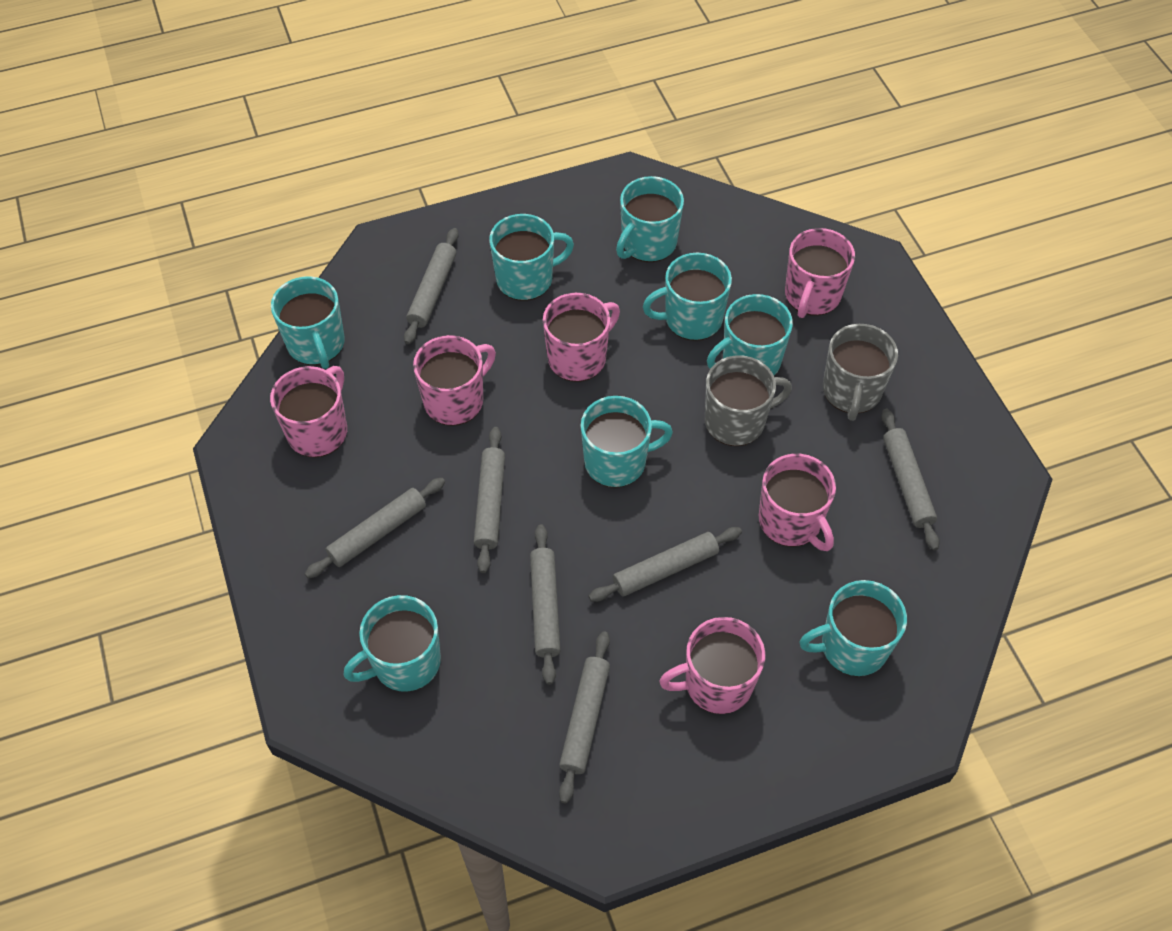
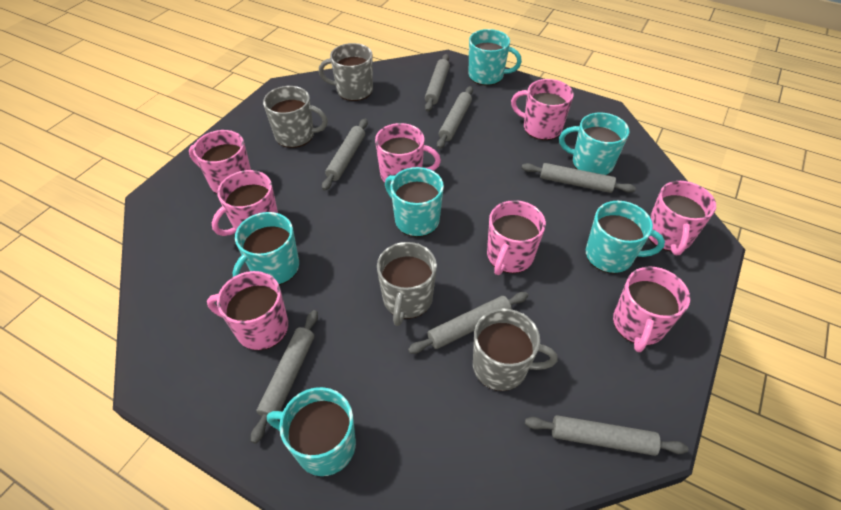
grey mug: [705,355,792,446] [823,324,898,421] = 2 -> [263,86,328,148] [318,43,373,101] [377,242,437,326] [473,309,558,391] = 4
pink mug: [270,366,347,457] [413,335,496,426] [543,293,620,382] [659,617,765,714] [759,454,836,551] [785,228,855,318] = 6 -> [189,130,251,194] [207,271,288,350] [212,170,278,236] [375,123,441,184] [487,200,546,275] [511,79,574,140] [613,267,690,352] [649,181,716,255] = 8
turquoise mug: [271,276,345,369] [343,595,441,692] [489,214,574,301] [581,396,673,488] [616,176,684,262] [643,252,732,341] [707,294,793,375] [799,580,907,677] = 8 -> [232,212,299,285] [267,387,356,476] [385,167,444,237] [469,29,522,86] [559,113,629,175] [586,201,665,274] = 6

